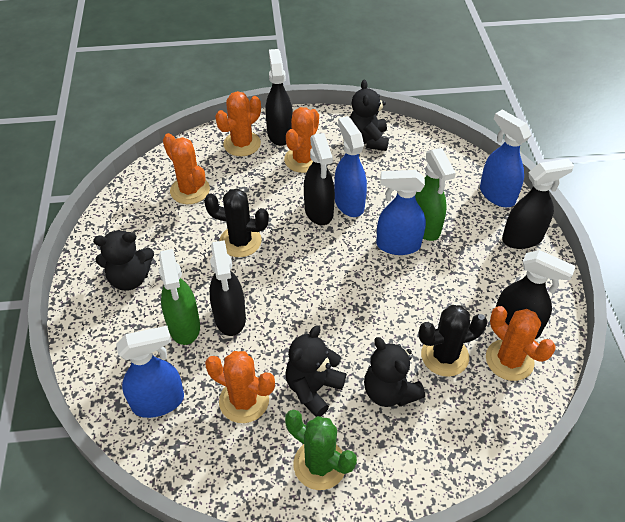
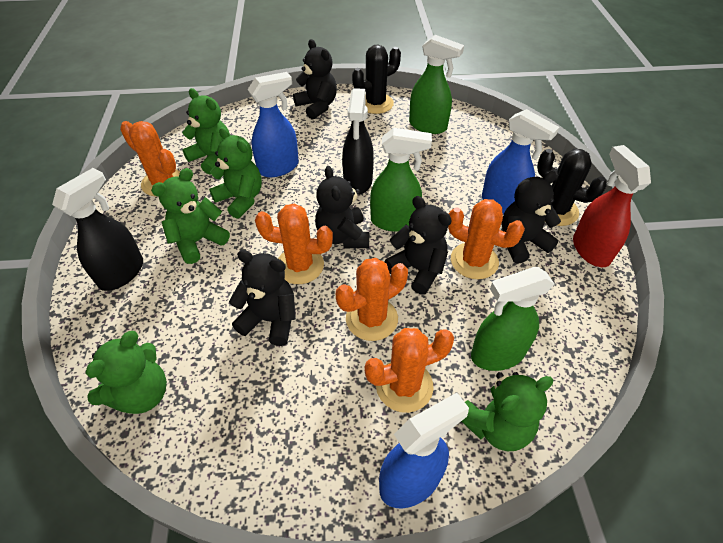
black spray bottle: [209,240,246,336] [265,49,293,146] [304,133,335,225] [496,250,576,339] [502,159,574,249] = 5 -> [52,168,143,291] [342,88,374,195] = 2
black teddy bear: [93,230,154,291] [285,325,346,417] [350,80,389,151] [364,337,425,407] = 4 -> [229,250,296,346] [293,39,337,120] [315,166,369,248] [384,196,452,295] [502,171,561,264] = 5
blue spray bottle: [116,326,184,418] [334,116,367,217] [376,170,426,255] [480,110,531,207] = 4 -> [248,72,299,177] [379,393,469,508] [482,109,559,215] = 3
green cactus: [285,410,357,490] = 1 -> none = 0
green spray bottle: [159,249,200,345] [415,148,456,241] = 2 -> [370,128,432,232] [409,35,464,134] [471,267,554,371] = 3
green teddy bear: none = 0 -> [85,331,167,414] [151,168,230,264] [182,88,231,175] [209,127,262,219] [461,372,553,451] = 5
red spray bottle: none = 0 -> [573,145,651,267] = 1

